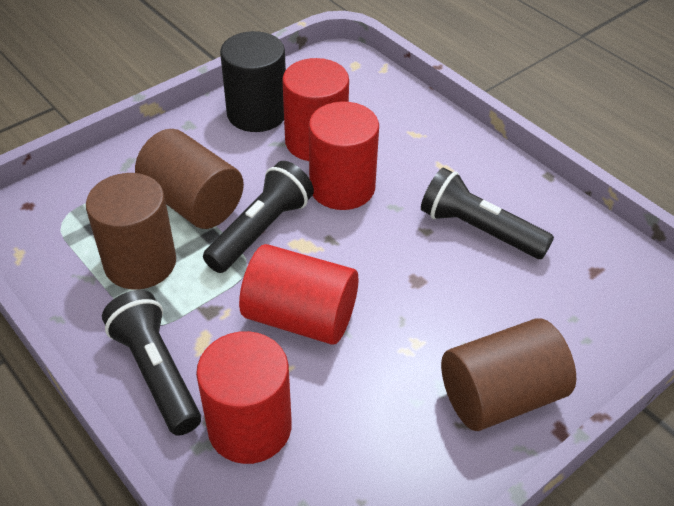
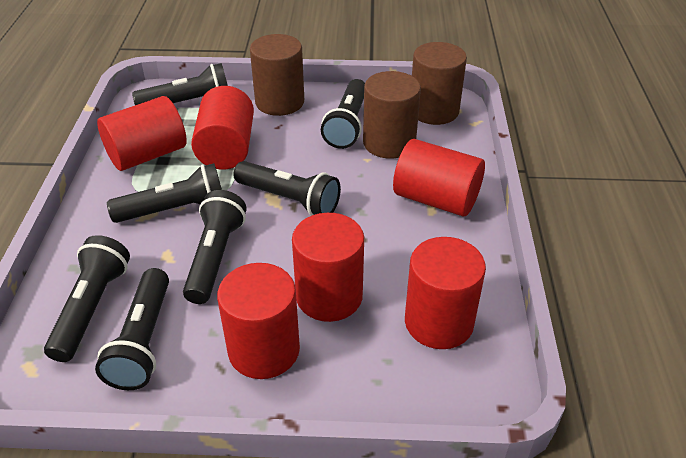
black cylinder: [220,31,286,132] = 1 -> none = 0
black flashlight: [102,290,201,436] [203,161,314,273] [421,168,554,259] = 3 -> [44,235,130,362] [95,268,169,390] [107,163,222,223] [132,63,228,105] [183,190,246,304] [233,161,341,216] [321,79,365,149] = 7
red cylinder: [196,331,292,464] [239,244,359,345] [282,58,349,161] [309,102,379,210] = 4 -> [97,96,187,171] [191,86,254,170] [217,263,300,379] [292,213,364,322] [393,139,485,216] [405,237,486,349] = 6

